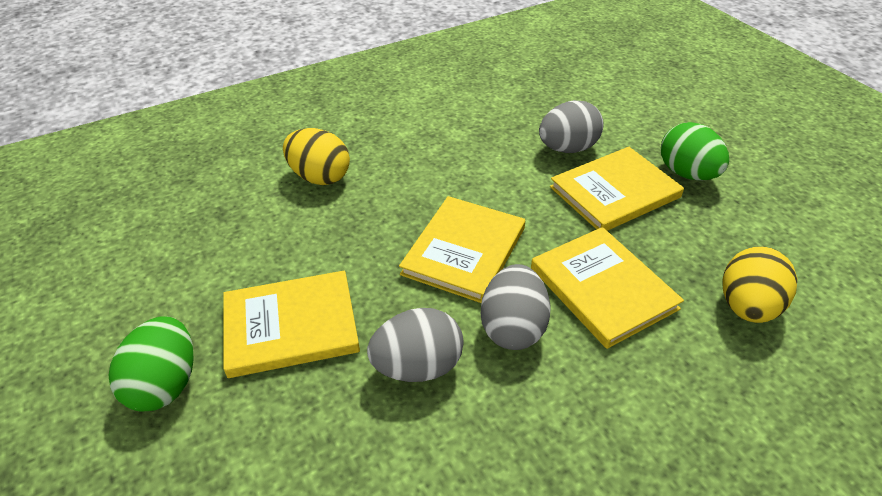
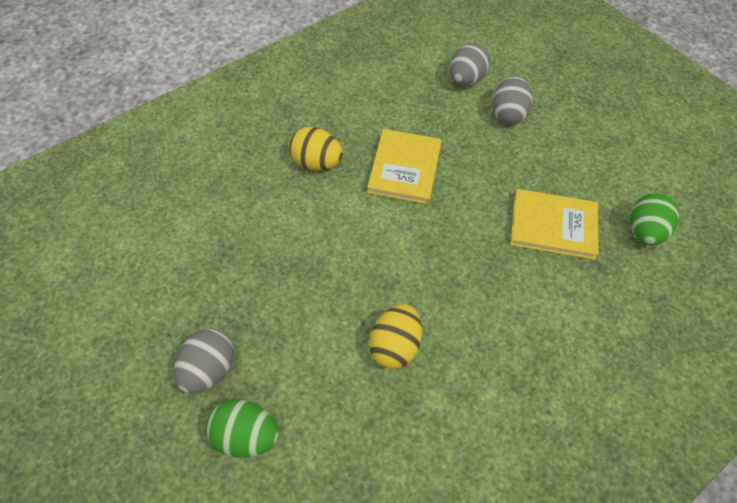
yellow book: [223,270,360,378] [399,196,525,303] [531,227,684,349] [550,147,684,231] = 4 -> [367,129,442,204] [510,189,598,260] = 2

